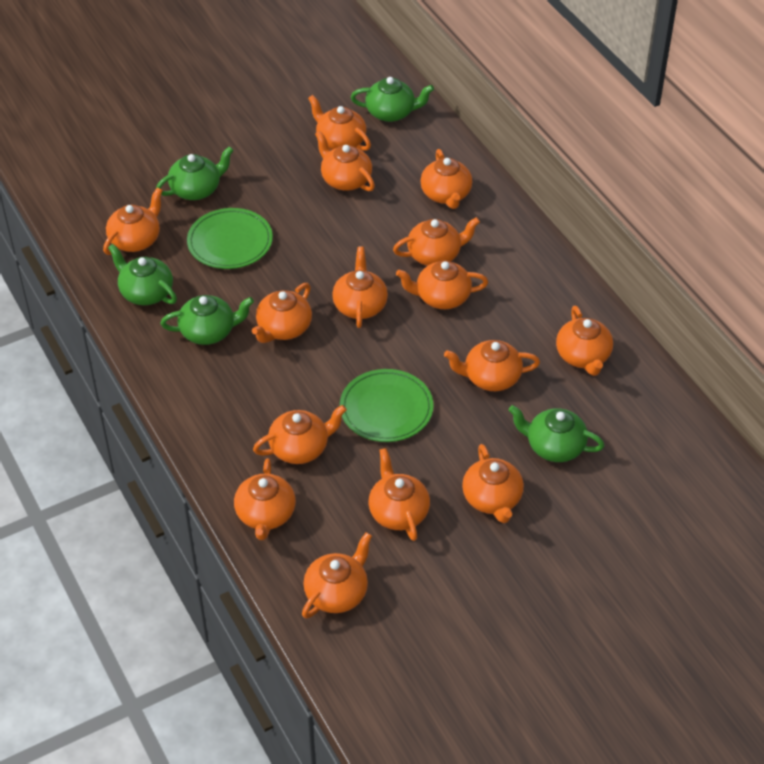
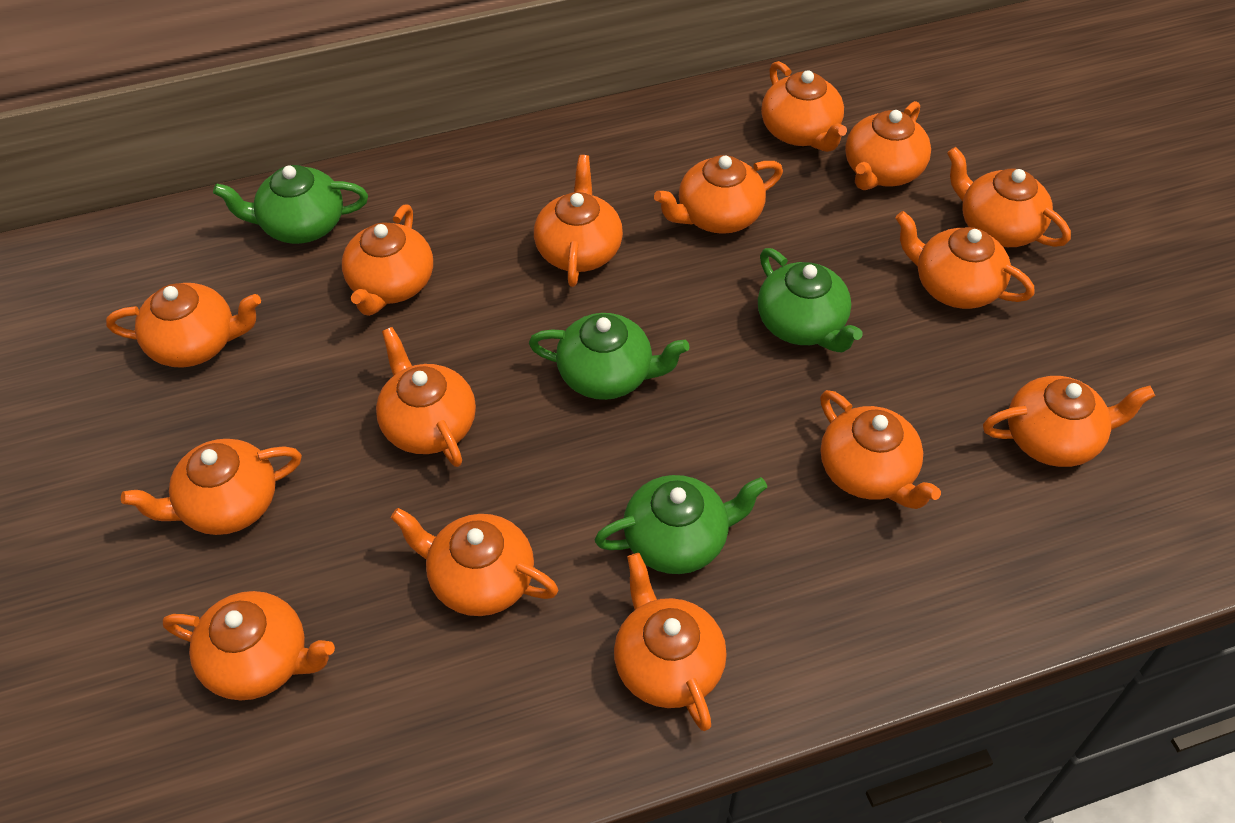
green plate: [187,208,273,269] [340,369,434,442] = 2 -> none = 0
green teapot: [108,244,177,305] [156,146,234,200] [161,295,254,345] [351,77,434,122] [509,405,605,462] = 5 -> [213,165,368,244] [529,313,689,400] [595,475,767,574] [758,248,862,352] = 4

